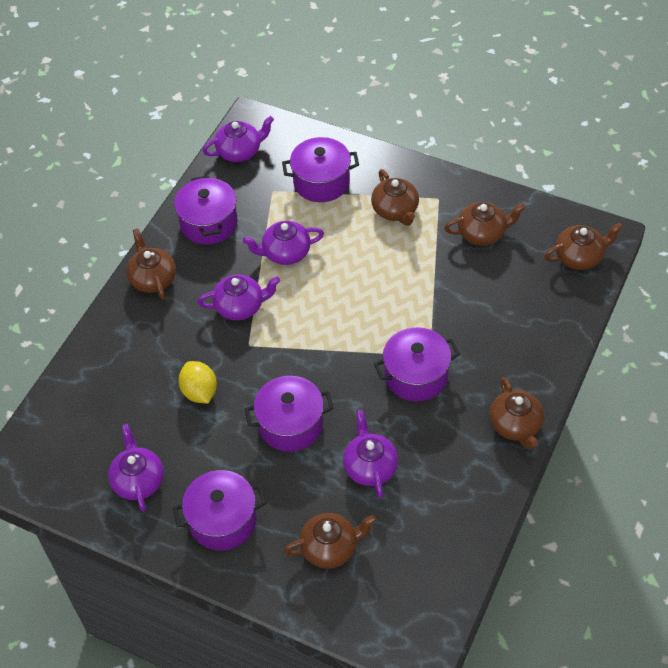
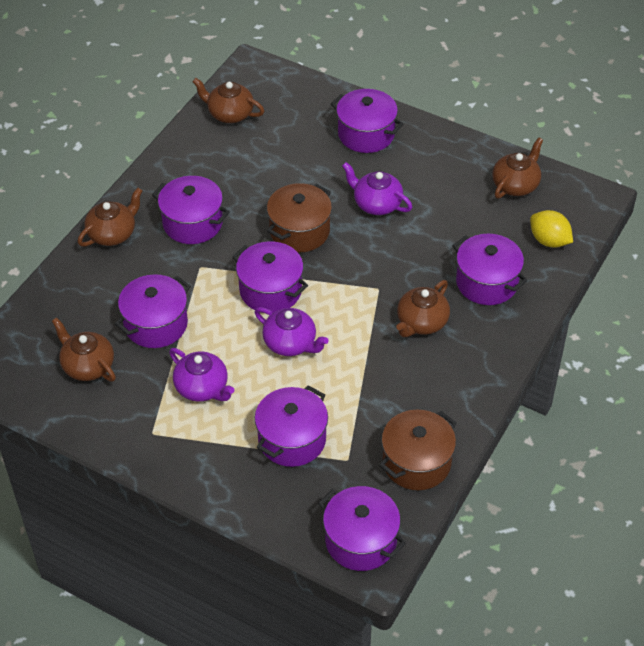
brown pot: none = 0 -> [267,183,332,252] [379,410,457,490] = 2
brown teapot: [126,228,176,300] [284,513,377,569] [371,169,419,226] [444,202,526,246] [490,377,544,450] [544,222,623,270] = 6 -> [52,317,116,381] [78,188,142,247] [192,78,264,123] [396,280,450,337] [492,137,543,199] = 5
purple pot: [173,470,266,550] [174,175,238,245] [245,376,333,452] [282,137,359,202] [374,327,460,401] = 5 -> [115,274,191,348] [152,176,230,244] [232,241,308,313] [255,385,328,467] [318,486,406,571] [331,89,404,153] [452,234,528,305] = 7
purple teapot: [108,424,164,512] [197,274,280,320] [203,116,274,162] [243,221,324,265] [343,410,398,498] = 5 -> [169,348,235,402] [255,307,329,356] [342,162,412,215] = 3

